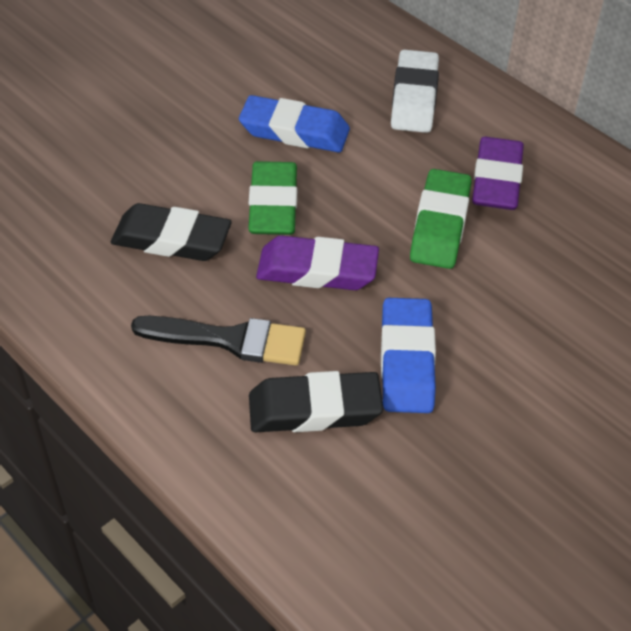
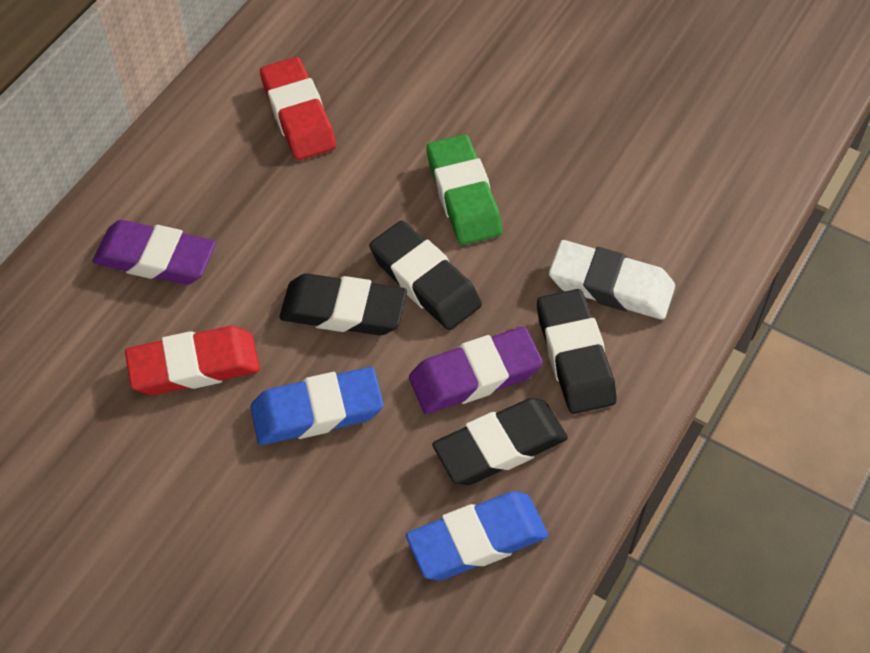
black brush: [131,316,306,366] = 1 -> none = 0
black eraser: [111,203,232,261] [249,371,384,432] = 2 -> [279,273,407,336] [369,221,482,330] [432,398,568,485] [537,289,617,414] = 4
green eraser: [248,161,297,235] [410,169,472,269] = 2 -> [427,134,502,245] = 1
red eraser: none = 0 -> [125,326,260,395] [260,57,336,160] = 2

